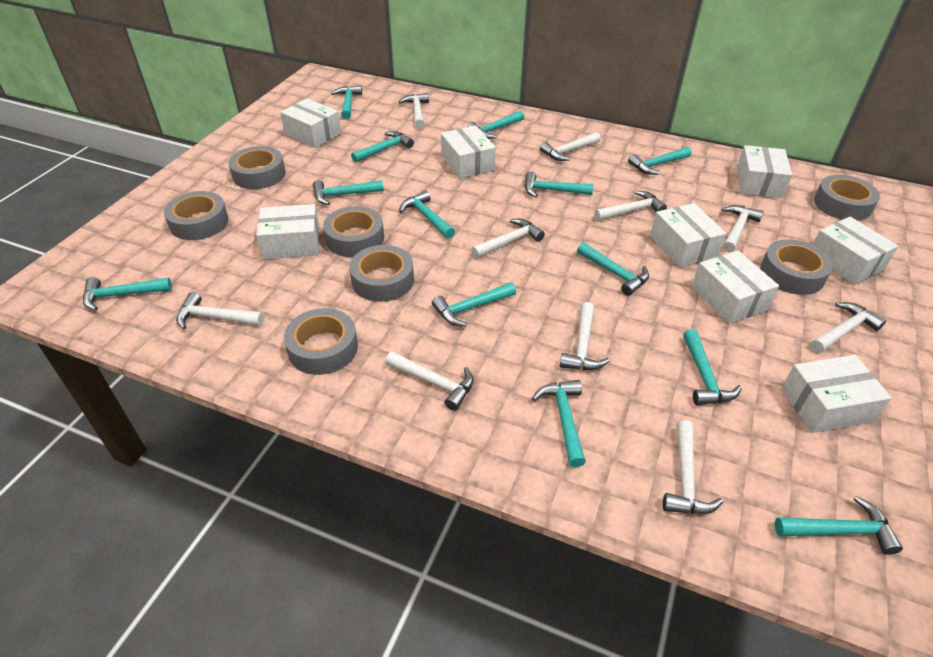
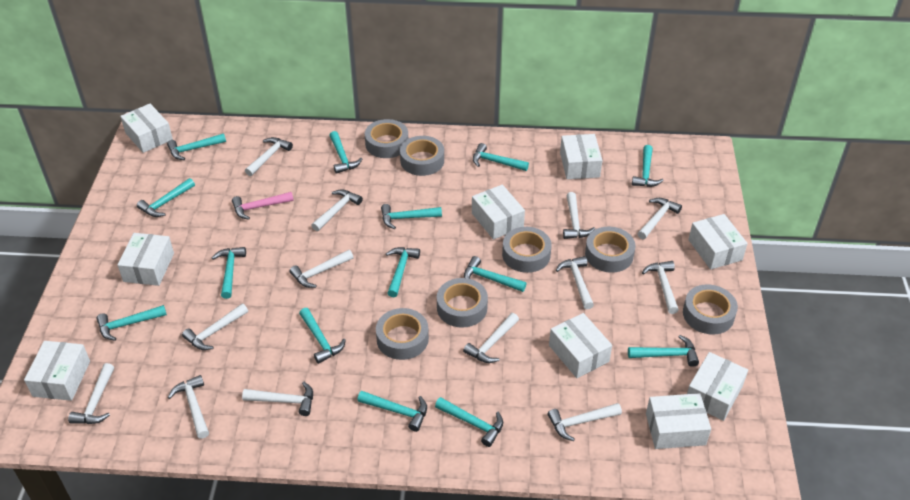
pink hammer: none = 0 -> [232,192,294,220] = 1
turquoise hammer: [83,277,172,311] [313,180,384,205] [331,85,362,119] [351,131,414,163] [399,191,455,239] [432,282,516,327] [467,110,524,139] [525,171,593,197] [532,380,586,467] [577,242,649,296] [628,147,692,175] [683,329,742,405] [775,496,903,555] = 13 -> [97,305,167,341] [137,178,195,217] [167,133,226,160] [212,247,246,299] [299,308,346,364] [329,131,362,174] [357,391,427,432] [381,204,442,229] [386,247,420,297] [435,397,503,447] [464,256,527,292] [473,143,529,171] [628,335,699,367] [632,145,664,187] = 14
white box: [256,204,320,259] [280,98,341,148] [441,126,496,179] [650,203,726,267] [692,251,779,324] [736,145,792,198] [781,355,892,433] [813,217,898,285] = 8 -> [24,341,90,401] [117,233,174,286] [120,104,173,153] [472,185,525,239] [549,313,612,378] [560,134,602,179] [646,393,711,449] [687,352,748,421] [688,214,748,270] = 9
white hammer: [176,292,264,329] [385,351,474,411] [399,93,429,128] [471,219,545,258] [540,132,600,161] [560,302,610,370] [594,191,667,221] [663,420,723,514] [722,205,764,252] [811,302,886,353] = 10 -> [68,363,114,424] [168,375,209,439] [182,304,248,350] [242,382,313,416] [245,137,293,176] [289,250,354,288] [311,189,363,231] [463,313,519,363] [548,403,622,441] [556,256,594,309] [563,192,595,239] [637,198,682,240] [642,261,679,314] = 13

